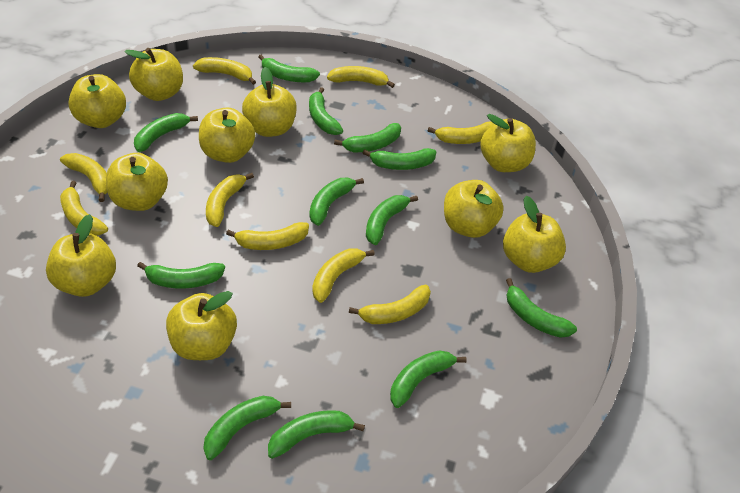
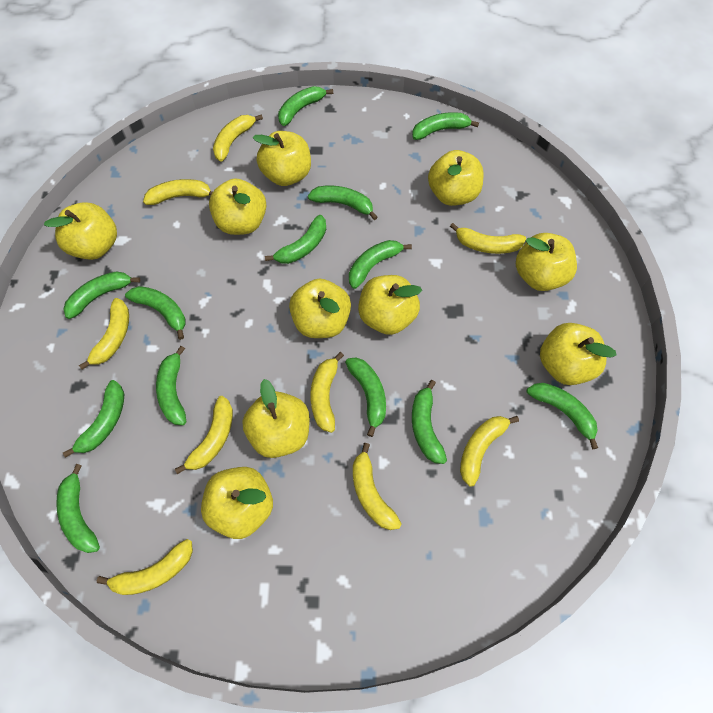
green banana: [134,113,198,152] [137,262,225,289] [203,396,291,460] [258,55,320,82] [268,410,365,459] [309,87,343,135] [310,178,364,226] [334,123,401,152] [363,148,436,170] [366,195,418,245] [390,350,467,408] [506,278,577,338] = 12 -> [56,464,100,553] [63,272,140,319] [63,380,124,458] [125,286,186,340] [156,346,186,425] [265,215,326,264] [278,86,333,126] [308,186,378,220] [345,357,386,437] [349,240,412,289] [412,112,479,140] [412,380,447,464] [527,383,598,449] = 13

